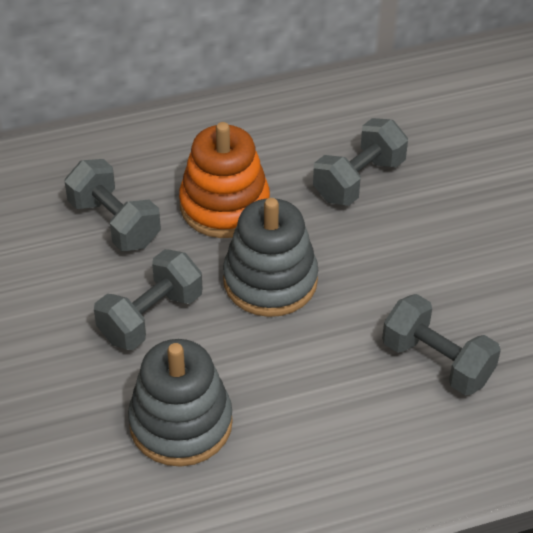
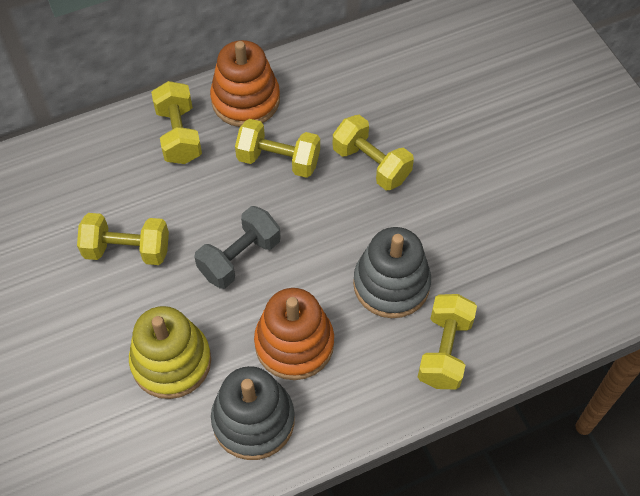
grey dumbbell: [65,159,161,251] [94,249,203,350] [313,118,408,206] [382,294,501,395] = 4 -> [194,206,281,289] = 1
orange stacking toy: [179,122,270,238] = 1 -> [210,40,280,127] [254,288,334,380] = 2
yellow dumbbell: none = 0 -> [77,213,169,265] [151,81,202,164] [235,119,320,178] [333,115,414,190] [418,294,477,390] = 5
yellow stacking toy: none = 0 -> [129,306,211,399] = 1

